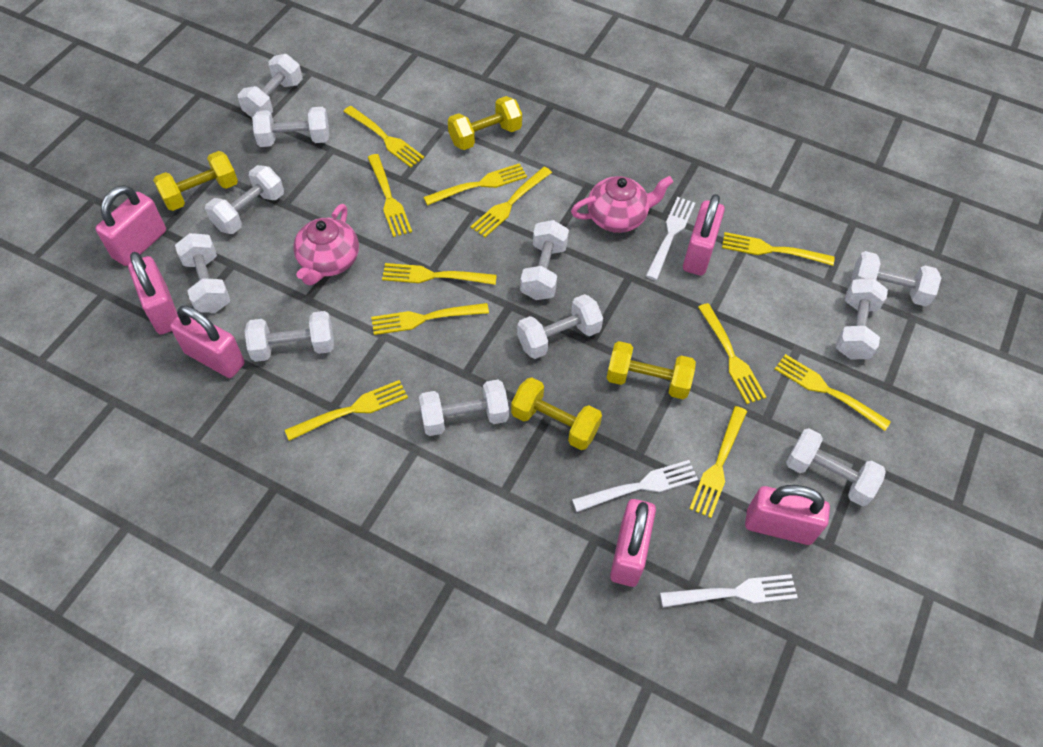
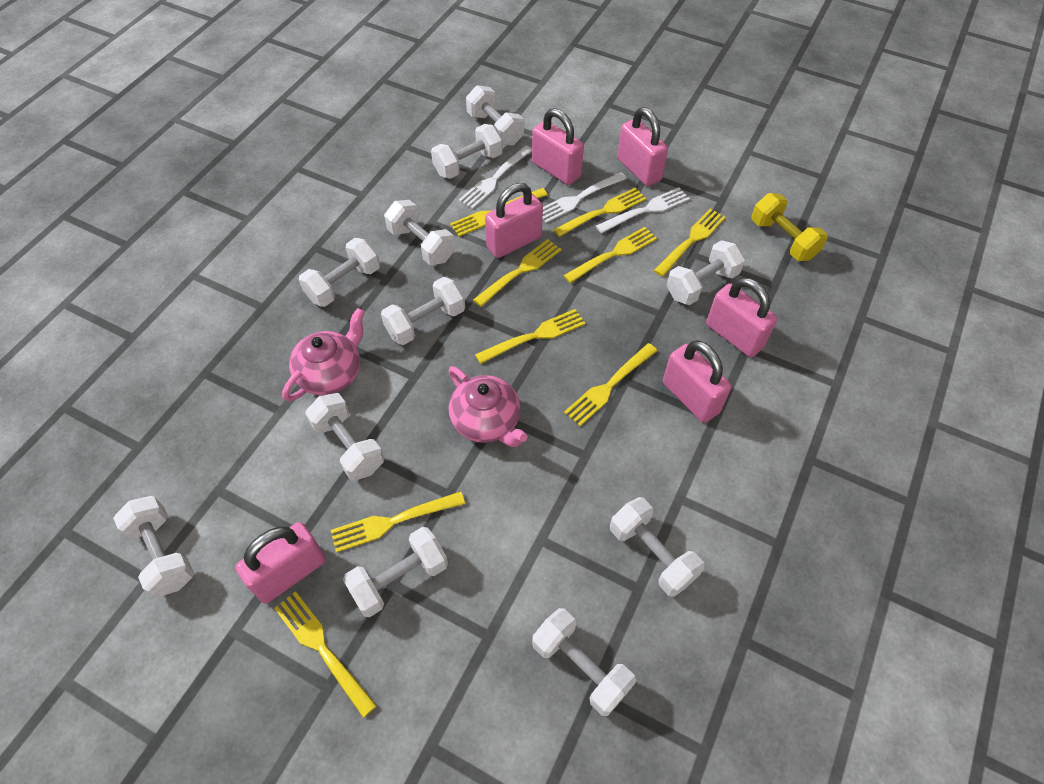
yellow dumbbell: [153,151,238,211] [448,96,522,150] [511,377,602,450] [607,341,696,399] = 4 -> [751,193,828,261] = 1
yellow fork: [285,380,408,441] [343,106,424,167] [368,154,412,237] [371,303,489,335] [382,263,497,285] [423,163,527,205] [470,167,552,237] [689,406,747,518] [698,303,766,404] [722,232,835,266] [775,354,891,431] = 11 -> [274,591,377,718] [331,491,465,553] [450,188,548,237] [473,239,562,307] [475,309,585,364] [553,188,646,237] [563,227,657,283] [564,343,657,426] [654,209,726,277] = 9

